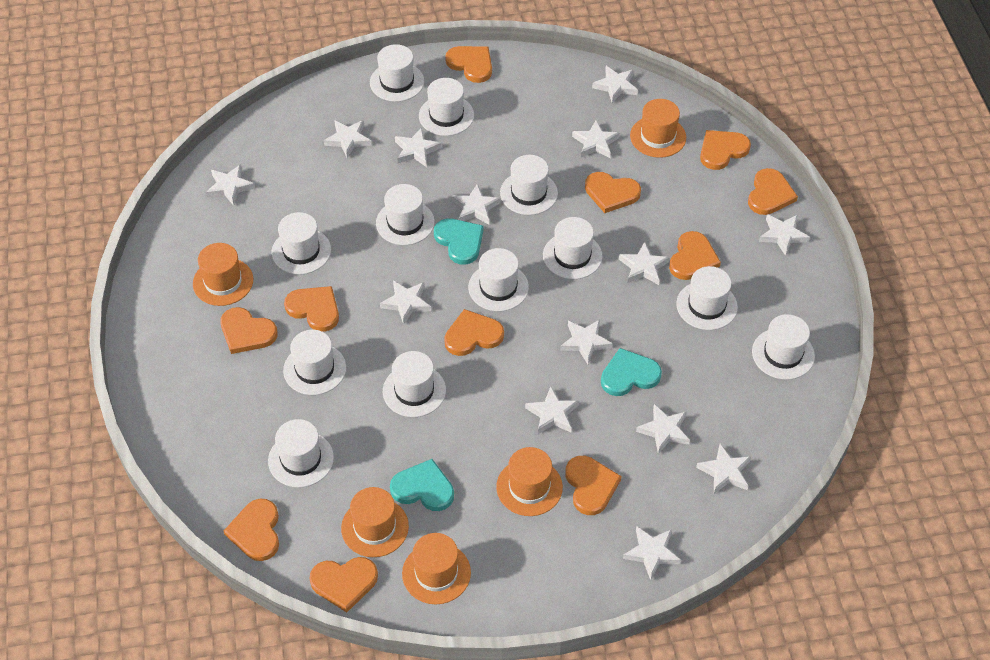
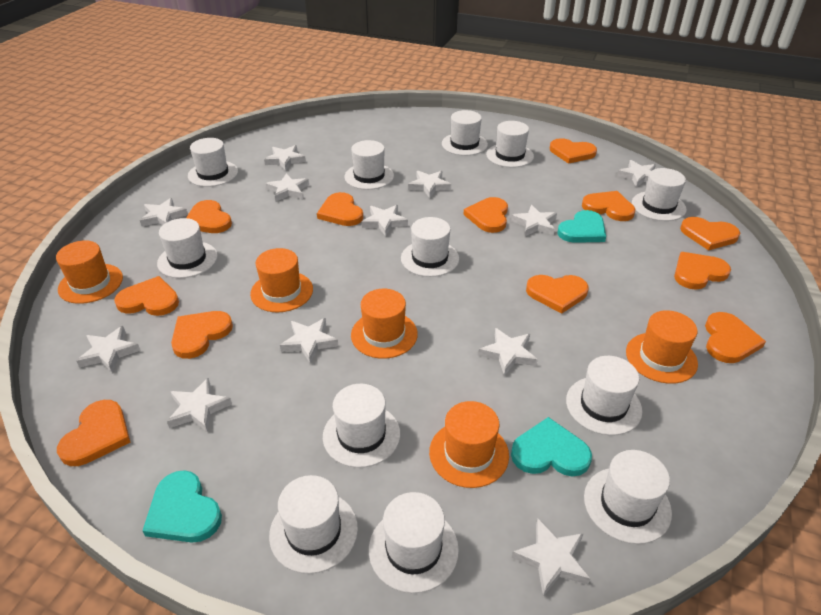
orange heart: [220,307,278,354] [224,499,279,561] [284,286,339,332] [309,557,378,612] [444,309,504,356] [445,46,492,83] [565,456,622,515] [585,172,641,213] [669,231,721,280] [700,130,751,170] [748,168,798,215] = 11 -> [57,400,131,466] [114,276,179,316] [171,311,233,359] [186,200,232,233] [317,192,363,226] [463,197,508,233] [526,275,589,314] [550,138,597,164] [582,191,635,221] [674,252,731,289] [680,217,740,250] [705,312,766,363] = 12
white star: [206,164,255,206] [324,120,372,158] [380,280,431,324] [395,127,441,167] [452,184,500,224] [525,386,579,434] [560,320,613,364] [572,120,620,158] [592,66,638,103] [619,242,670,285] [623,526,681,580] [636,404,690,454] [696,444,751,494] [759,214,810,256] = 14 -> [76,326,141,373] [140,198,188,227] [167,378,232,432] [264,145,306,171] [265,173,309,202] [280,318,339,364] [362,205,408,236] [408,171,451,198] [478,328,538,376] [511,205,557,236] [512,519,590,597] [617,160,656,187] = 12

